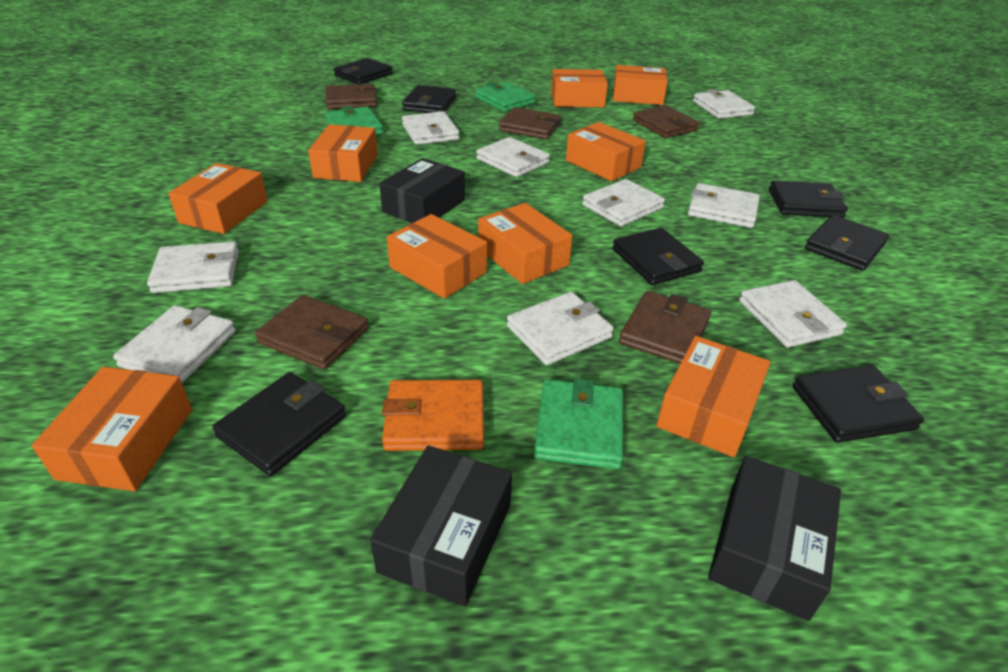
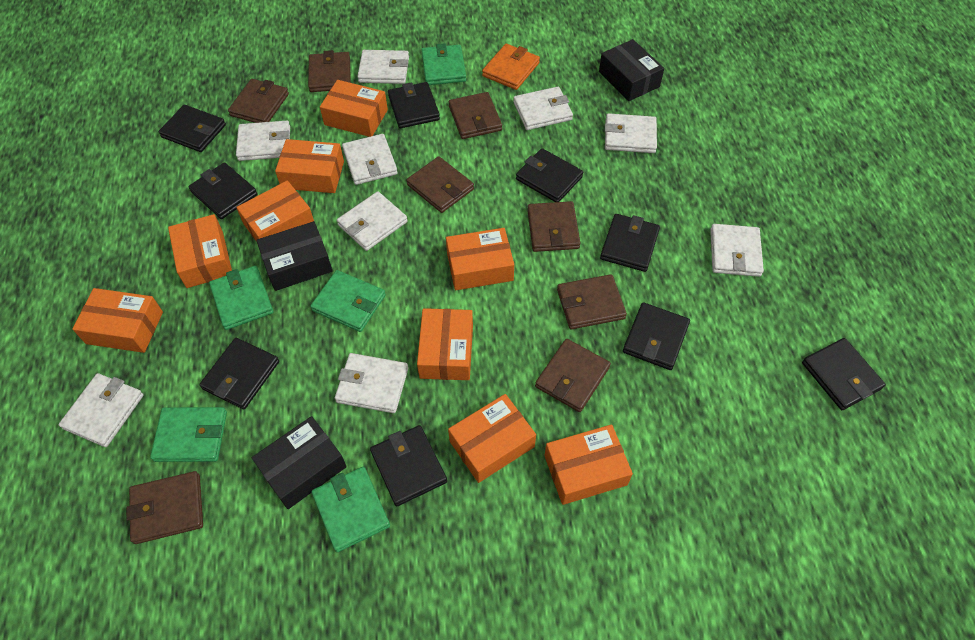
black wallet: [212,372,346,476] [334,58,393,84] [402,85,456,113] [612,228,704,285] [769,180,848,218] [793,366,924,443] [805,215,889,271] = 7 -> [159,105,226,152] [188,162,257,219] [199,338,279,409] [370,425,447,506] [388,82,440,128] [516,148,583,202] [600,214,660,272] [623,302,690,370] [802,338,886,410] = 9
brown wallet: [255,295,369,369] [325,84,377,109] [498,107,561,139] [619,291,711,364] [633,105,699,138] = 5 -> [126,471,203,544] [228,79,289,123] [308,50,351,92] [406,156,474,213] [449,92,502,139] [527,201,580,252] [535,339,611,412] [557,274,627,329] = 8
green wallet: [325,106,383,135] [475,82,536,112] [534,378,623,469] = 3 -> [150,407,227,462] [209,266,273,330] [311,270,386,332] [312,467,390,552] [421,43,466,85] = 5

